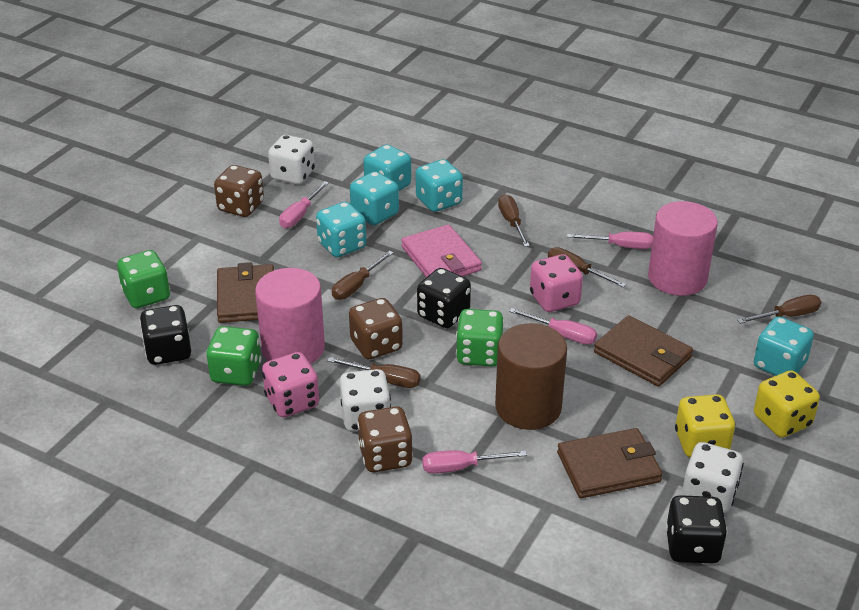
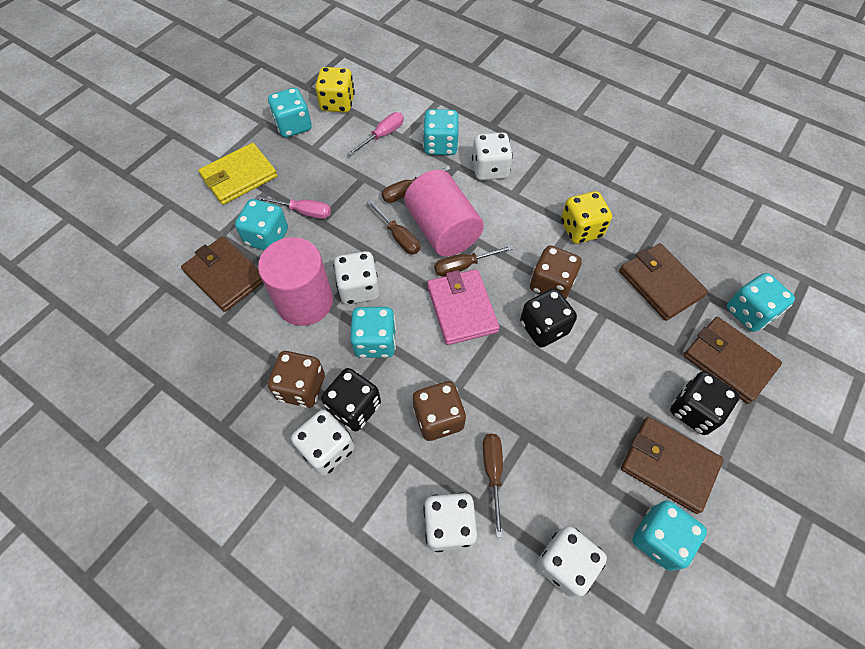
brown cylinder: [495,323,567,430] = 1 -> none = 0
brown screwdriver: [327,357,421,388] [332,251,394,300] [498,194,530,247] [548,247,626,287] [737,295,821,324] = 5 -> [367,200,420,254] [382,166,450,203] [434,245,513,276] [483,434,503,538] = 4
brown wallet: [217,262,274,323] [557,428,663,498] [594,315,693,387] = 3 -> [181,236,263,312] [619,243,708,321] [621,417,724,514] [684,317,782,404] = 4
green dice: [117,250,170,308] [206,326,262,386] [456,309,504,366] = 3 -> none = 0
pink dice: [262,352,319,417] [530,254,583,312] = 2 -> none = 0
pink screwdriver: [279,181,329,228] [422,450,527,474] [509,308,597,345] [567,232,653,249] = 4 -> [255,195,331,219] [347,112,404,156] = 2
turquoise dice: [316,202,366,257] [350,171,399,225] [364,144,411,191] [416,159,463,212] [754,317,814,376] = 5 -> [235,199,288,250] [268,88,312,138] [350,307,396,358] [423,109,459,155] [632,501,707,571] [727,273,795,332] = 6
white dice: [268,135,315,185] [340,369,391,431] [682,442,744,513] = 3 -> [291,410,354,476] [333,251,380,304] [423,492,477,552] [472,133,513,180] [536,526,607,598] = 5
yellow wallet: none = 0 -> [198,143,278,205] = 1

